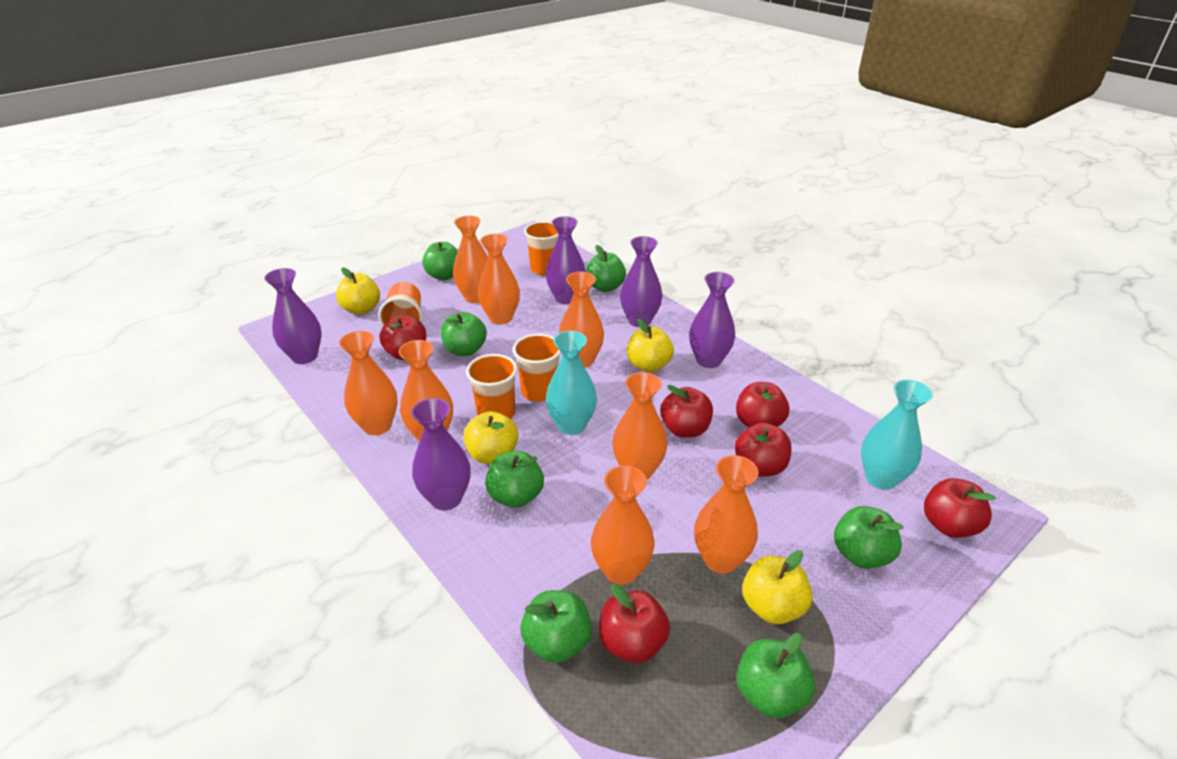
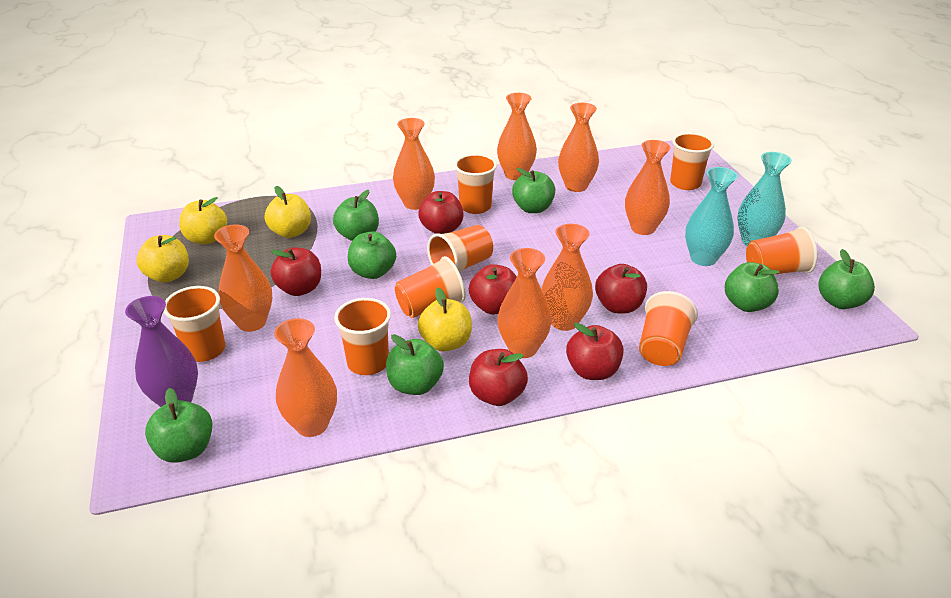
orange cup: [378,282,423,327] [466,354,517,419] [513,334,561,402] [524,221,559,275] = 4 -> [164,286,226,362] [334,298,391,375] [395,256,466,318] [427,225,493,272] [454,154,497,214] [639,291,698,366] [670,133,714,190] [746,227,818,275] = 8
purple vase: [264,268,321,364] [411,398,471,510] [546,216,586,304] [620,236,662,327] [689,272,735,368] = 5 -> [125,296,198,407] = 1

